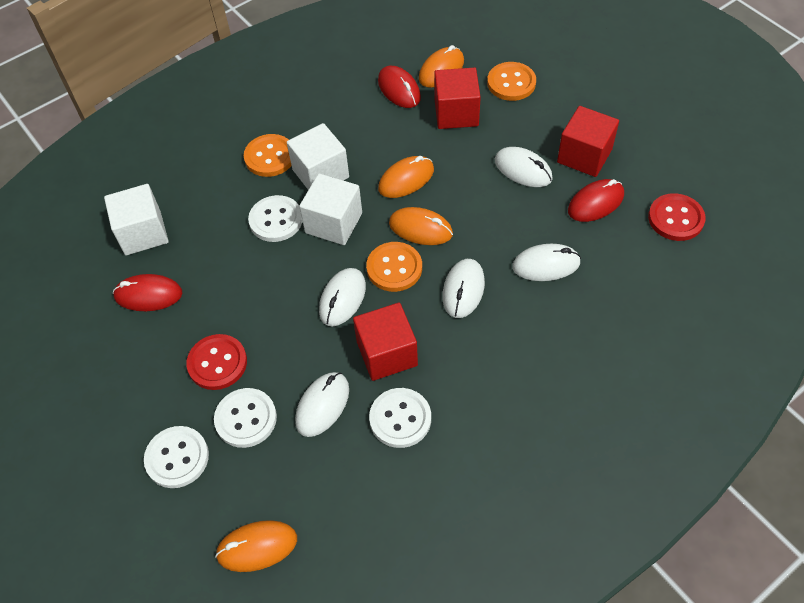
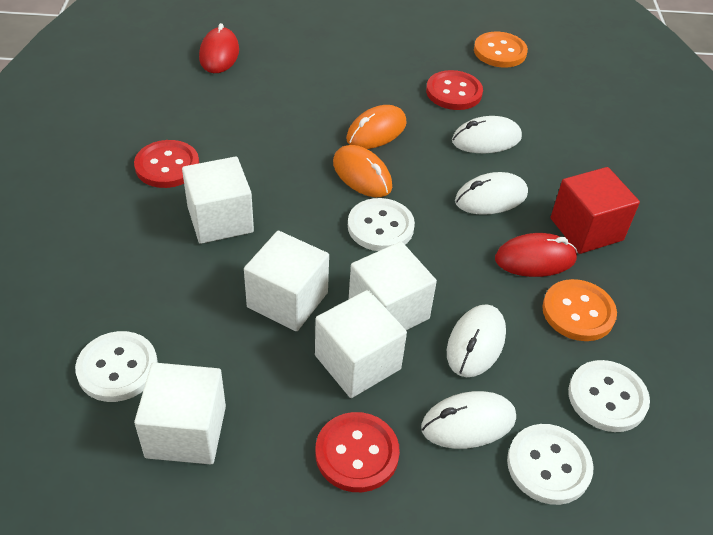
orange button: [244,134,292,177] [366,242,422,292] [487,62,536,101] = 3 -> [474,32,528,68] [542,279,617,341] = 2
orange mouse: [215,520,297,572] [378,156,434,198] [389,207,453,245] [419,45,464,88] = 4 -> [333,145,392,197] [346,105,407,149] = 2
red button: [186,334,247,390] [648,193,706,241] = 2 -> [134,140,199,188] [315,412,400,492] [426,70,483,110] = 3
red cube: [353,303,418,381] [434,67,481,129] [557,106,619,177] = 3 -> [550,167,640,254] = 1
red mouse: [113,274,182,311] [378,66,421,108] [568,179,624,222] = 3 -> [199,23,239,73] [495,233,577,277] = 2
white cube: [104,184,169,255] [287,123,349,190] [299,173,362,245] = 3 -> [134,362,226,464] [182,157,254,244] [244,231,329,331] [315,290,407,398] [349,242,437,330] = 5
white mouse: [295,372,349,437] [319,268,366,326] [442,259,485,318] [495,147,553,187] [512,244,581,281] = 5 -> [421,391,516,449] [447,304,506,377] [452,116,522,153] [455,172,528,215] = 4

